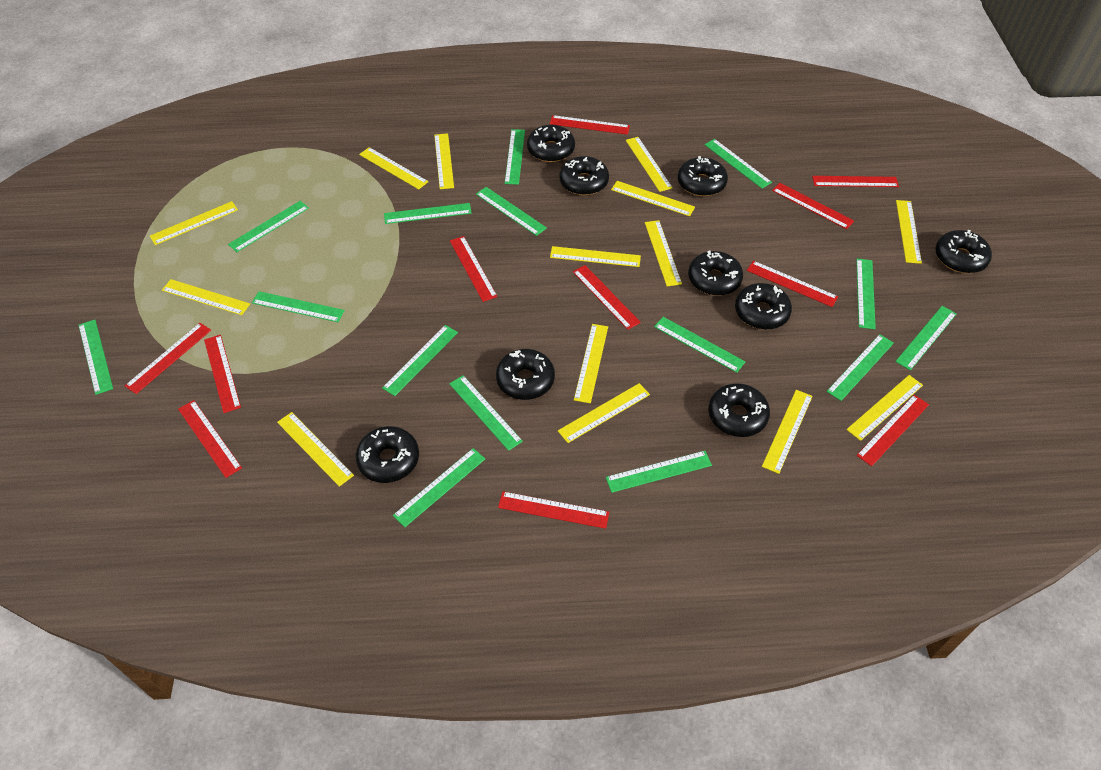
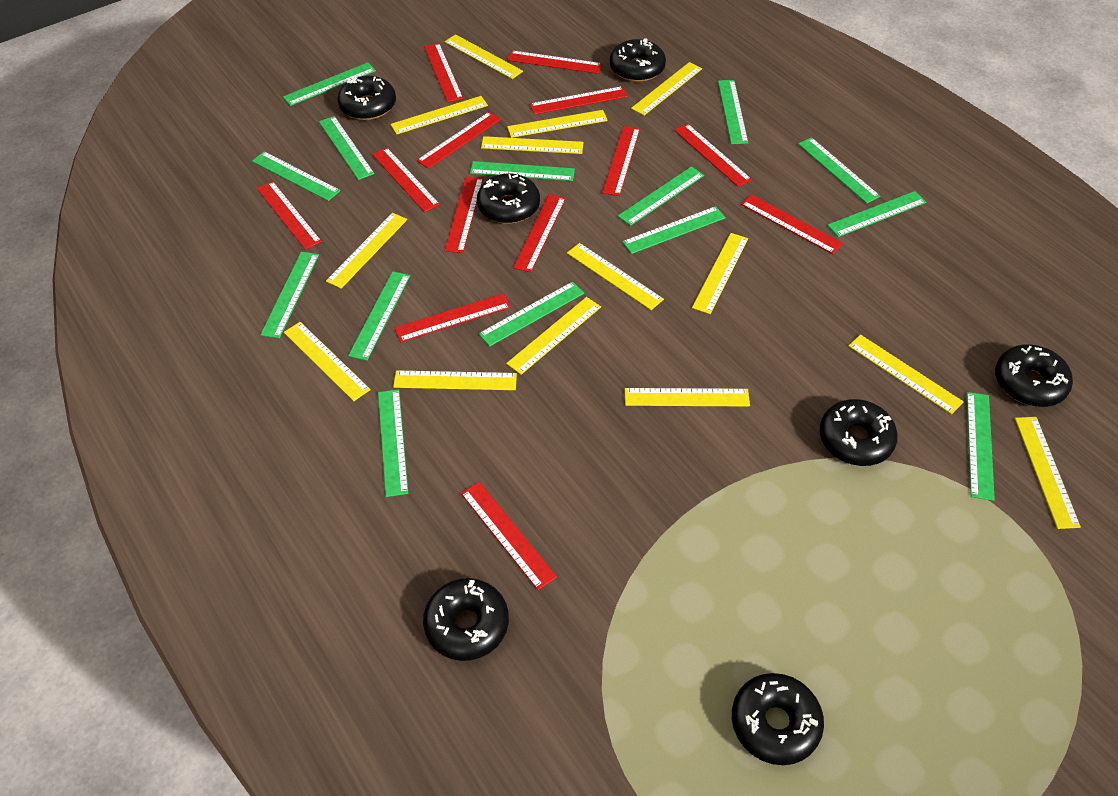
black donut: [356,426,419,483] [496,349,555,400] [527,125,575,162] [559,156,609,195] [678,156,728,196] [688,251,743,296] [708,383,770,437] [735,283,792,330] [935,230,992,273] = 9 -> [337,76,396,120] [423,578,509,661] [477,173,540,224] [610,39,666,82] [732,673,824,765] [819,399,898,466] [995,345,1073,407] = 7
green ruler: [79,320,113,395] [228,201,309,252] [252,291,345,322] [382,325,458,396] [384,203,471,224] [393,448,485,527] [449,375,523,451] [476,187,547,236] [505,129,525,185] [606,451,712,493] [654,317,745,373] [704,139,772,188] [826,334,894,401] [856,258,876,329] [895,306,957,370] = 15 -> [252,151,340,201] [260,252,319,338] [283,62,376,106] [319,116,374,180] [348,271,410,361] [378,389,408,497] [470,161,575,181] [478,281,584,346] [618,166,704,226] [622,206,726,254] [718,80,748,144] [798,137,880,204] [827,191,926,237] [967,392,995,501] = 14
red ruler: [125,323,211,394] [178,400,242,478] [204,335,241,413] [450,236,497,302] [498,491,609,529] [550,115,630,135] [573,265,641,330] [747,261,838,307] [772,183,854,229] [812,176,899,187] [856,395,929,466] = 11 -> [257,181,322,250] [372,148,440,212] [395,293,511,342] [417,112,501,169] [424,43,463,102] [445,176,483,253] [461,482,557,590] [507,51,602,74] [513,194,566,272] [530,86,628,115] [602,126,640,196] [674,124,752,187] [741,194,843,254] = 13

